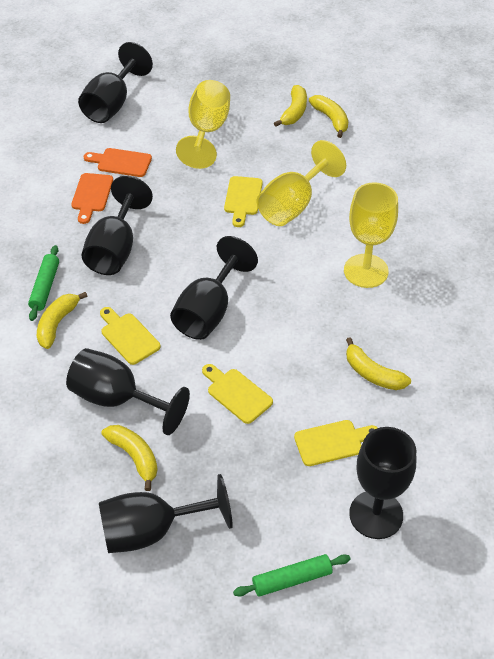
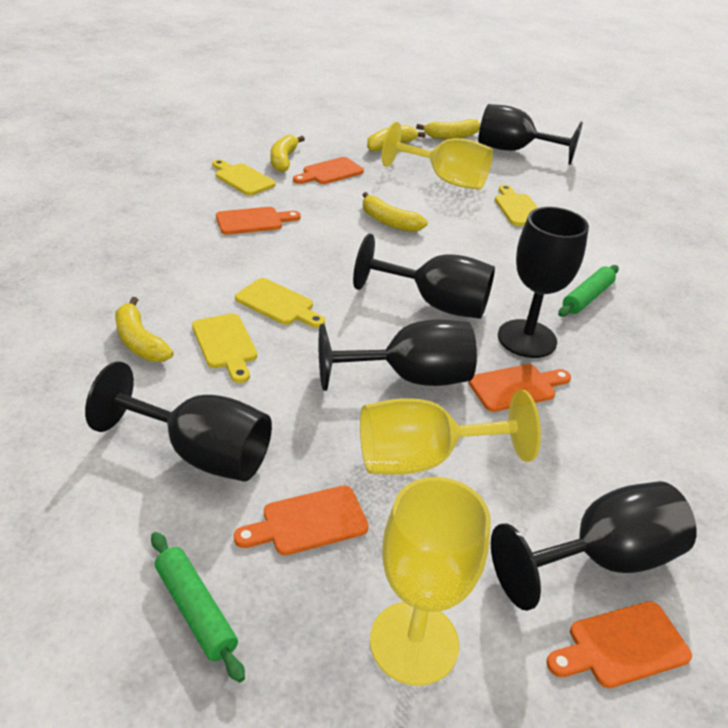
orange cutting board: [71,173,113,224] [84,148,152,177] = 2 -> [216,207,301,235] [234,485,369,555] [293,157,364,184] [468,364,571,412] [547,601,692,688] = 5

